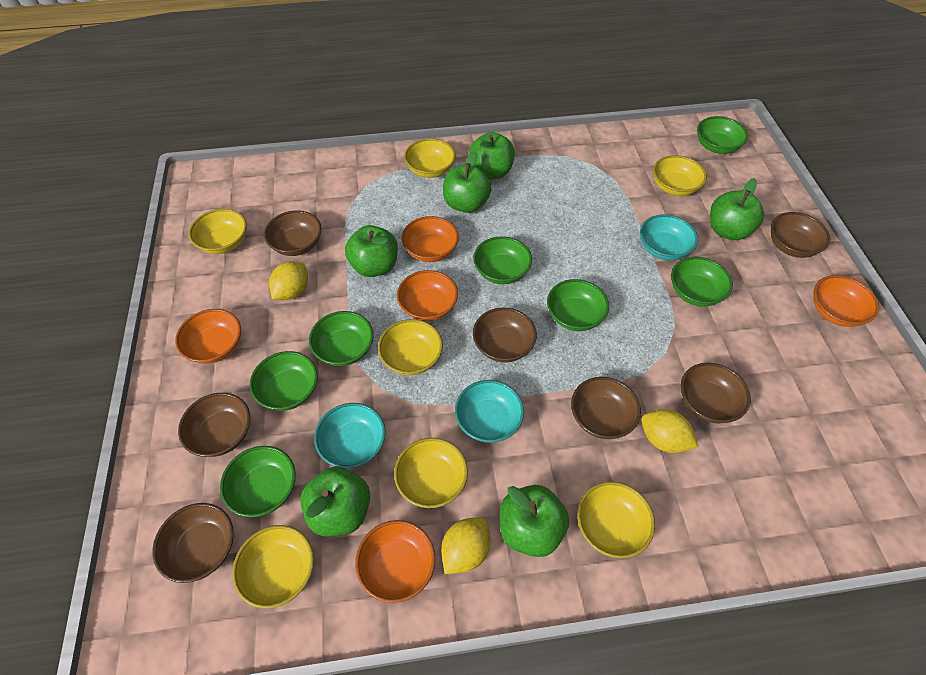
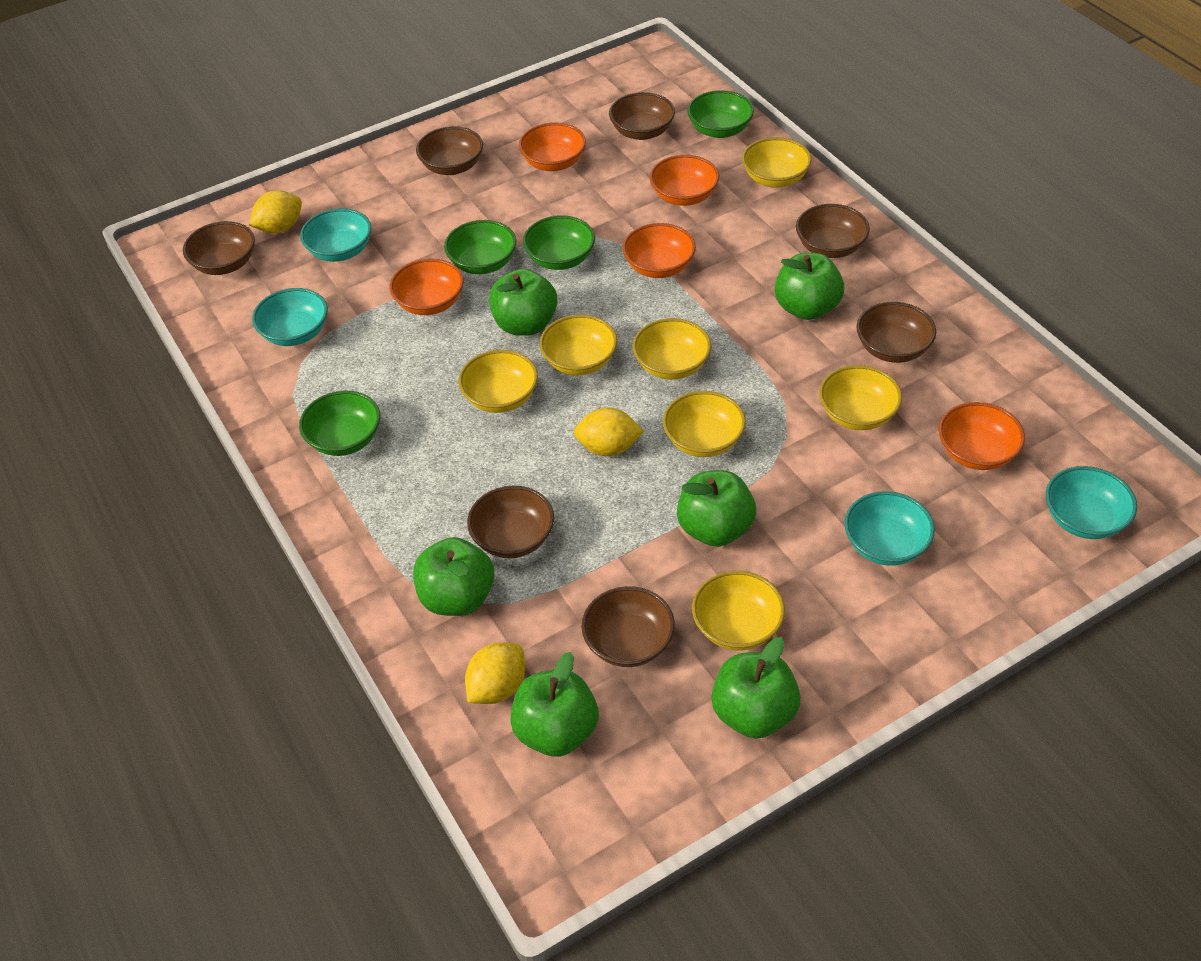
green bowl: [220,446,296,517] [250,351,318,411] [309,311,374,366] [473,236,532,284] [547,279,609,331] [671,257,733,307] [697,116,748,154] = 7 -> [299,391,380,456] [444,220,517,274] [523,215,595,270] [687,90,754,138] = 4
turquoise bowl: [314,403,386,469] [455,380,524,443] [640,215,698,260] = 3 -> [252,288,328,346] [300,208,372,262] [844,491,935,566] [1046,466,1137,539] = 4

